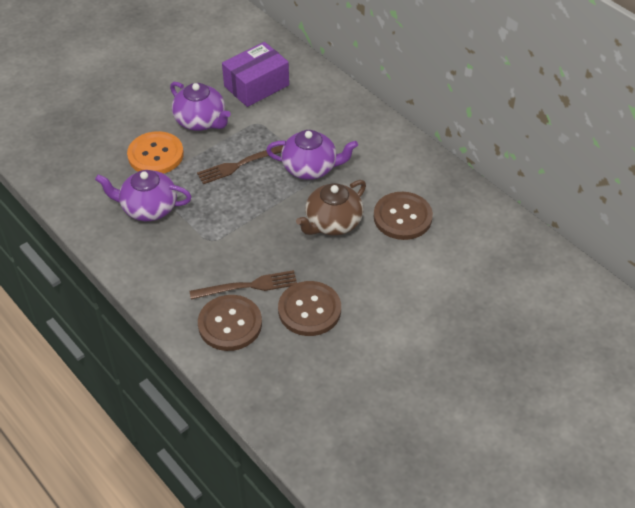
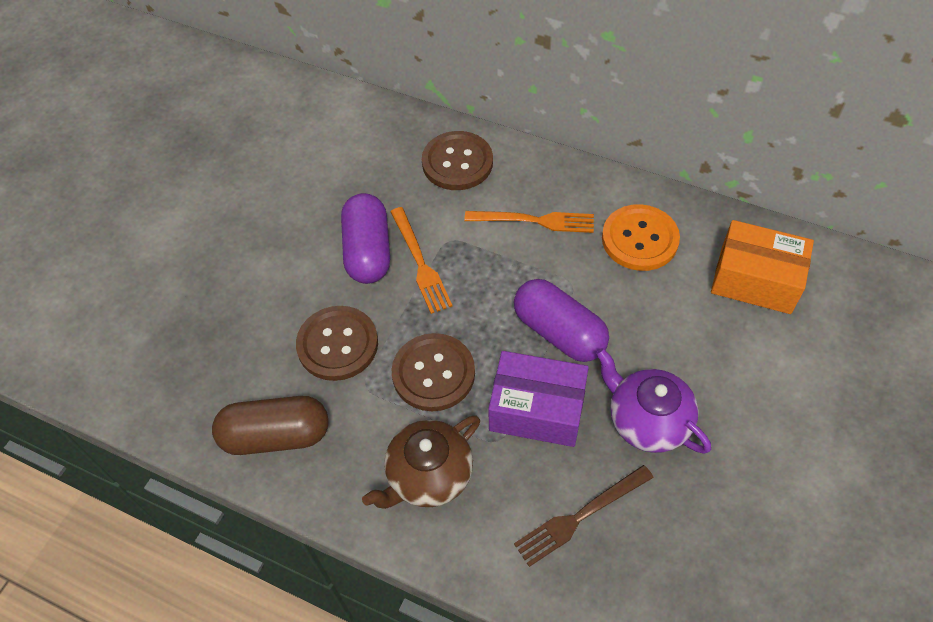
brown capsule: none = 0 -> [212,396,328,455] = 1
brown fork: [189,270,297,299] [197,145,283,184] = 2 -> [514,465,654,567] = 1
orange box: none = 0 -> [711,220,814,314] = 1
orange fork: none = 0 -> [390,207,453,314] [464,211,594,233] = 2
purple capsule: none = 0 -> [341,193,390,284] [514,279,609,362] = 2
purple teapot: [95,170,192,221] [170,82,231,131] [266,130,358,180] = 3 -> [596,348,711,454] = 1

